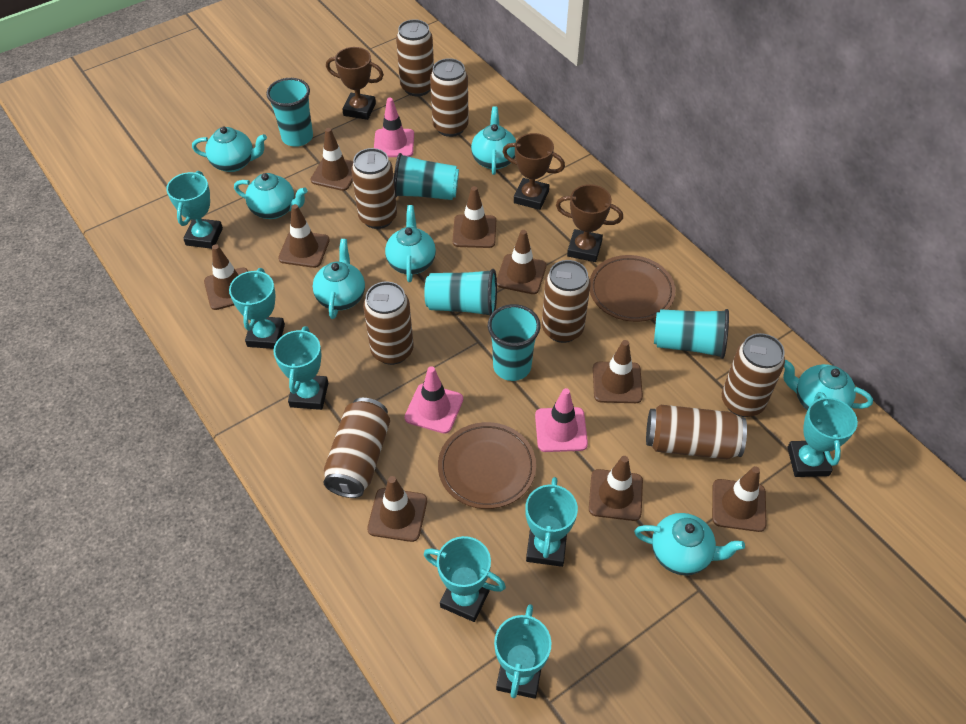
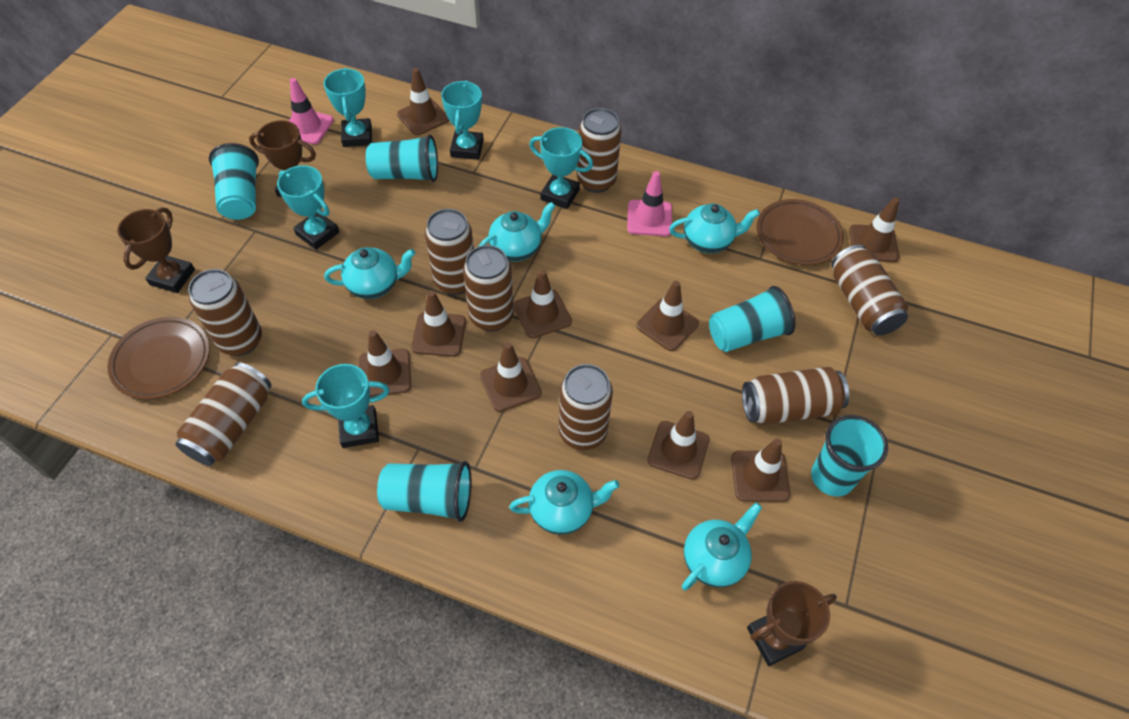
pink traffic cone: [374,98,414,157] [405,366,463,434] [535,388,588,452] = 3 -> [289,78,334,144] [627,171,672,236] = 2
turquoise teapot: [192,126,267,172] [234,173,308,219] [313,239,365,319] [385,205,436,282] [471,106,516,175] [634,513,745,575] [783,360,873,411] = 7 -> [324,247,416,299] [478,202,555,261] [509,470,620,535] [669,203,760,253] [682,503,762,591] = 5
turquoise trophy: [166,171,223,249] [229,268,285,349] [273,326,328,410] [424,536,506,622] [494,604,552,699] [526,477,578,567] [787,392,858,477] = 7 -> [277,165,339,250] [302,364,390,448] [324,68,372,147] [441,80,484,160] [529,127,593,209] = 5

